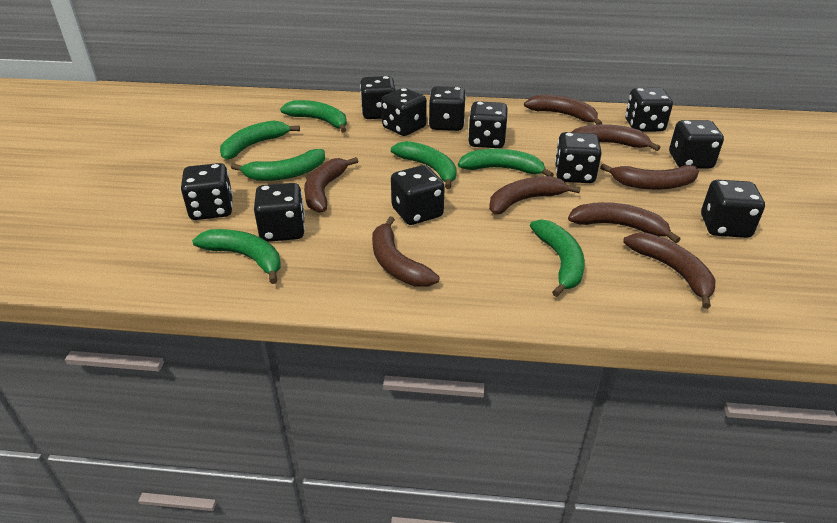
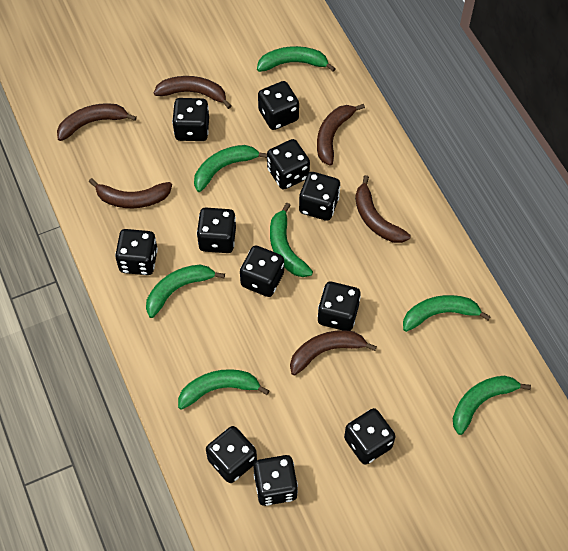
brown banana: [304,157,358,212] [372,216,440,287] [489,176,581,215] [524,95,602,125] [568,202,681,243] [572,124,660,151] [600,164,699,190] [623,233,715,309] = 8 -> [57,103,137,141] [89,178,172,208] [153,76,231,109] [290,330,377,375] [317,104,365,166] [355,175,411,243] = 6

